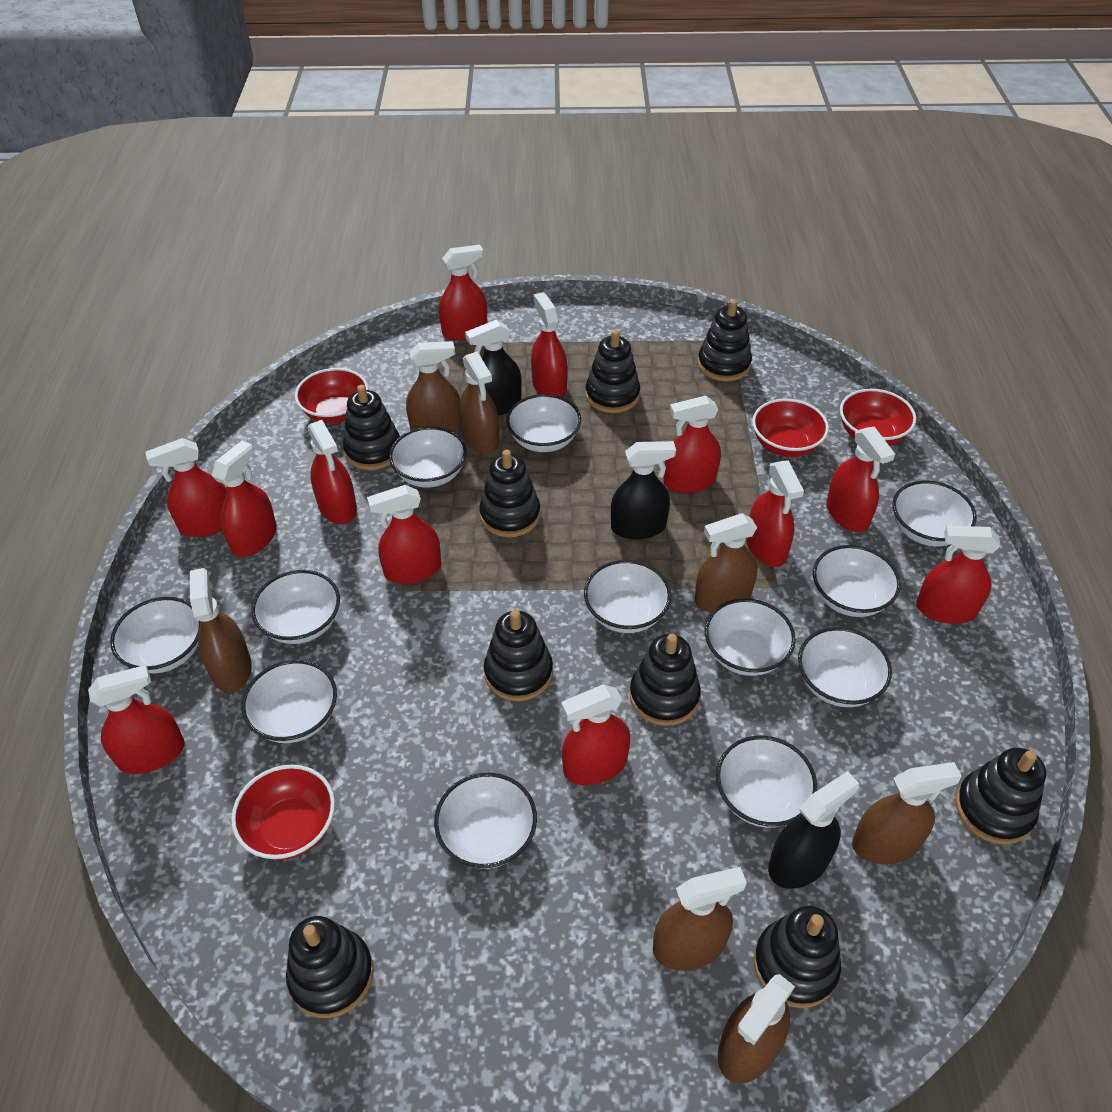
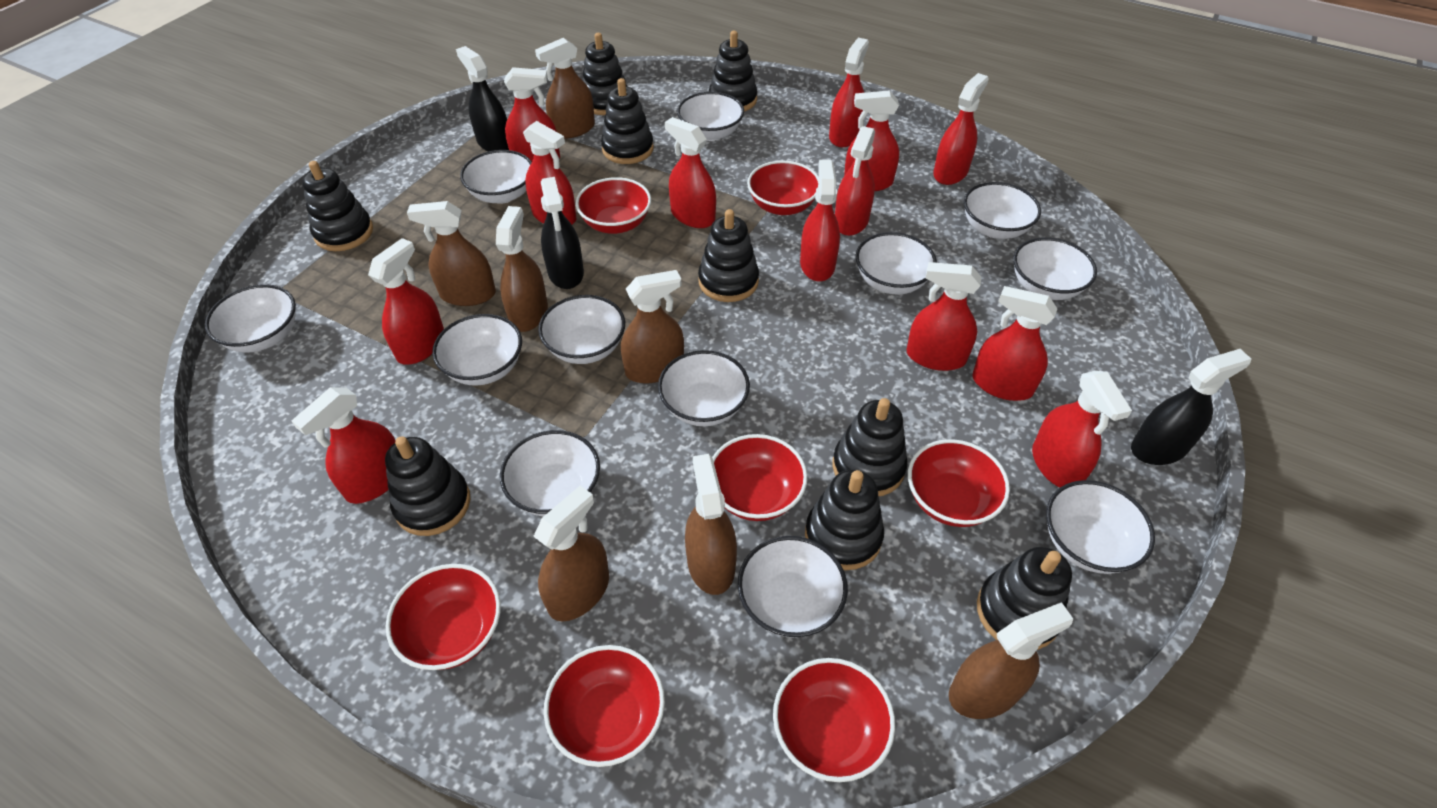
red bowl: [231,765,335,860] [295,368,368,424] [752,399,829,457] [840,389,916,445] = 4 -> [386,564,501,670] [544,645,665,767] [576,177,651,234] [712,434,808,521] [747,161,819,215] [773,658,895,782] [908,439,1010,527] = 7
red spray bottle: [88,665,185,774] [145,438,226,537] [211,441,277,557] [308,420,357,524] [367,485,441,584] [439,245,487,340] [531,292,568,397] [561,685,630,785] [664,396,721,493] [746,460,804,567] [827,427,895,532] [916,526,1001,624] = 12 -> [292,387,396,504] [368,238,444,365] [504,67,560,161] [523,121,576,224] [665,117,716,228] [800,160,840,281] [829,38,869,147] [835,126,875,236] [844,90,899,191] [907,262,981,371] [933,73,989,185] [972,286,1057,401] [1032,371,1132,487] = 13

